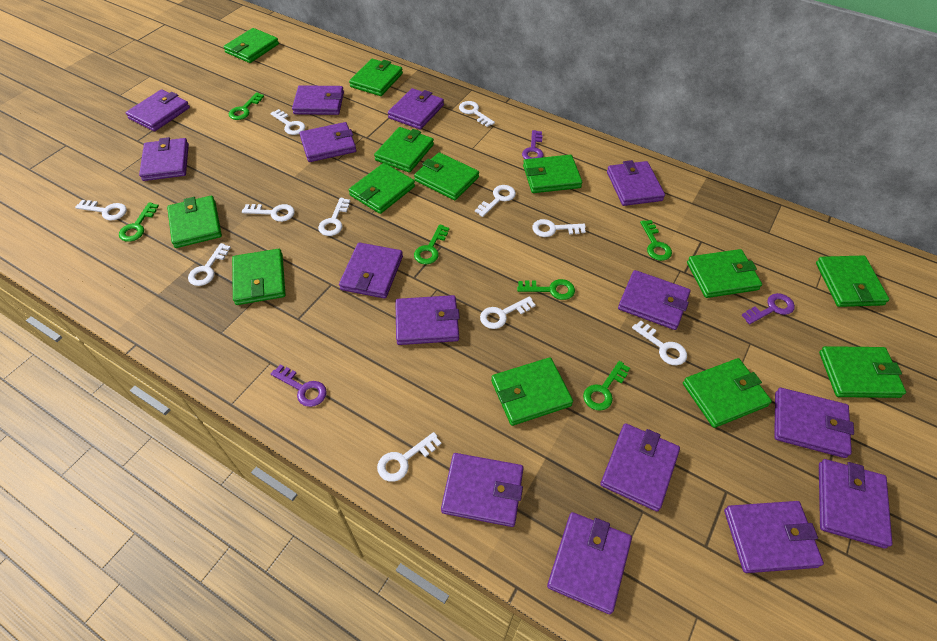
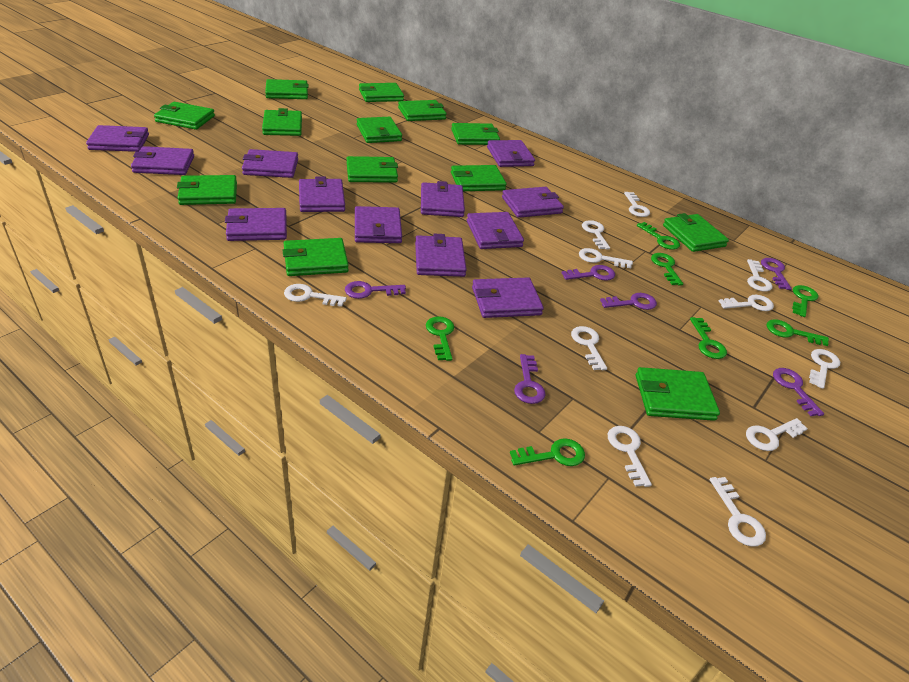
green key: [119,203,159,242] [229,92,264,120] [414,224,449,264] [517,279,575,300] [583,361,630,411] [640,220,672,261] = 6 -> [426,316,454,361] [510,438,585,466] [637,222,680,250] [651,253,683,285] [690,317,727,359] [767,319,829,346] [792,285,818,317] = 7
purple key: [271,365,327,407] [522,130,544,159] [741,293,795,324] = 3 -> [345,281,406,299] [514,354,546,404] [562,265,615,281] [600,293,657,310] [761,258,792,290] [773,368,824,416] = 6
purple wallet: [126,89,190,131] [139,137,189,181] [292,85,344,115] [299,122,356,162] [339,242,403,299] [388,88,444,130] [395,295,460,345] [441,453,523,527] [547,512,632,614] [600,423,680,511] [607,160,665,206] [618,270,690,330] [724,501,824,573] [774,388,854,458] [819,459,893,549] = 15 -> [86,125,149,152] [131,146,194,175] [225,208,287,241] [242,149,298,178] [299,176,345,212] [355,206,402,243] [415,234,467,277] [421,181,465,217] [467,212,524,249] [472,277,544,318] [487,140,535,167] [502,187,564,218] = 12

